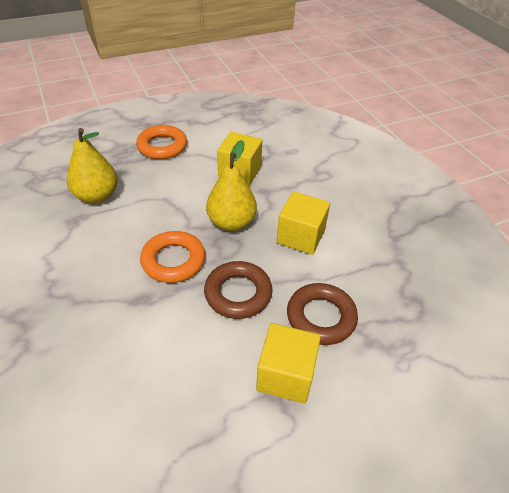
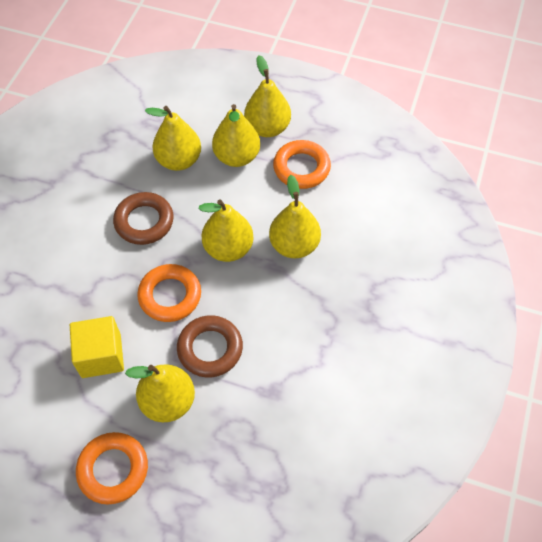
orange ring: [136,125,187,159] [140,231,205,283] = 2 -> [76,432,148,504] [137,264,201,322] [273,140,331,189] = 3
yellow cube: [217,132,263,186] [256,323,321,403] [276,191,330,255] = 3 -> [70,316,124,378] = 1
yellow pear: [67,128,118,203] [206,140,257,231] = 2 -> [125,364,195,422] [145,106,201,171] [198,200,254,262] [212,104,260,167] [244,55,291,137] [269,175,321,258] = 6

